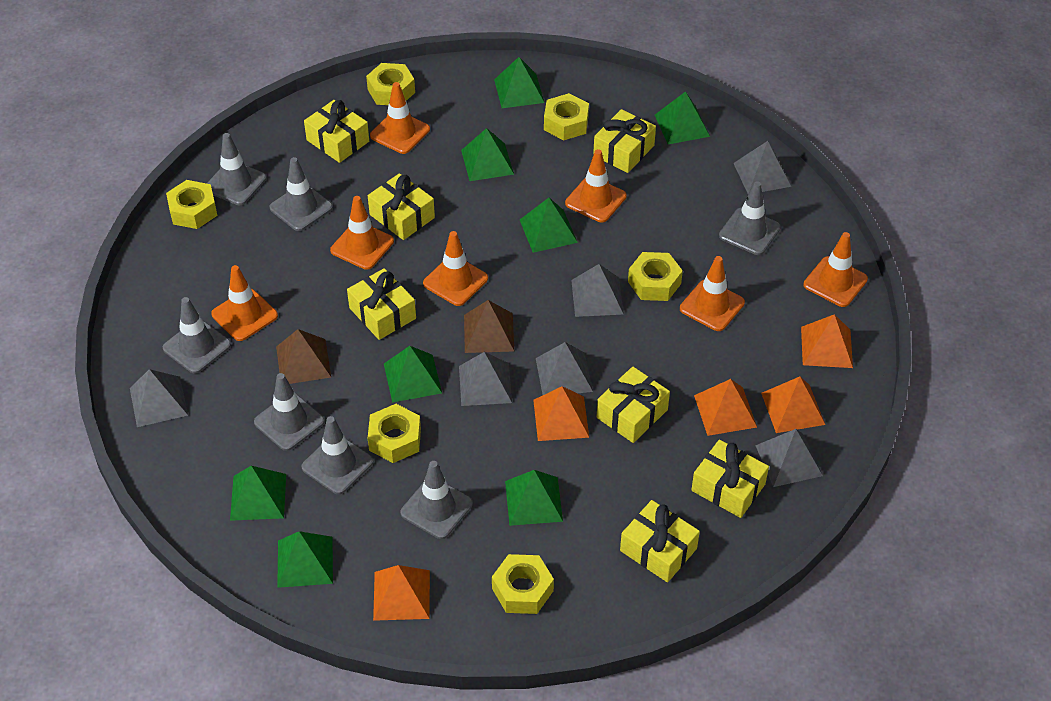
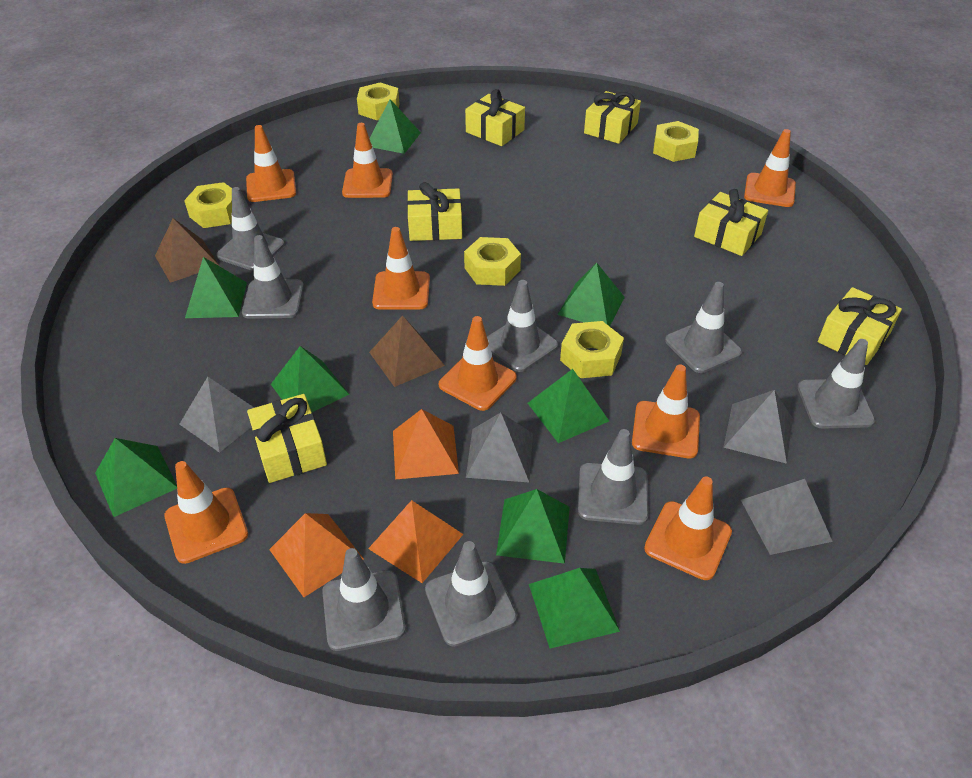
grey pyramid: [130,369,188,427] [459,352,512,406] [536,342,593,395] [571,264,624,317] [734,141,791,195] [755,429,823,487] = 6 -> [179,377,254,453] [466,412,533,482] [723,390,793,464] [741,479,833,555] = 4
grey traffic cone: [163,297,231,374] [207,133,266,205] [254,373,324,451] [270,157,333,231] [301,416,373,494] [401,461,473,539] [719,181,781,255] = 7 -> [216,187,285,271] [242,235,304,319] [322,548,406,651] [425,541,517,647] [487,280,558,372] [578,429,649,525] [665,282,742,373] [797,339,875,429] = 8
orange pyramid: [373,565,430,621] [533,386,589,441] [694,379,757,436] [761,377,825,433] [801,314,853,368] = 5 -> [269,513,364,597] [368,500,463,583] [393,409,459,479] = 3
orange traffic cone: [211,265,278,341] [330,196,394,270] [370,82,430,154] [423,231,488,306] [565,149,627,223] [680,256,745,331] [804,232,868,307] = 7 -> [164,461,248,564] [246,125,296,202] [342,123,393,198] [372,227,430,309] [439,316,517,411] [632,364,700,458] [644,476,732,580] [744,129,796,207] = 8
yellow gift: [304,100,369,163] [347,268,416,340] [368,173,435,240] [593,109,656,173] [597,367,670,443] [620,500,700,582] [691,440,769,518] = 7 -> [247,394,327,483] [407,182,462,241] [465,89,525,146] [584,91,641,144] [694,189,768,256] [818,287,902,365] = 6
yellow nut: [166,180,217,229] [366,63,415,105] [368,404,421,463] [492,554,554,614] [544,93,589,140] [628,252,683,301] = 6 -> [184,182,232,228] [357,83,399,120] [464,237,521,286] [560,321,624,378] [653,121,699,162] = 5

